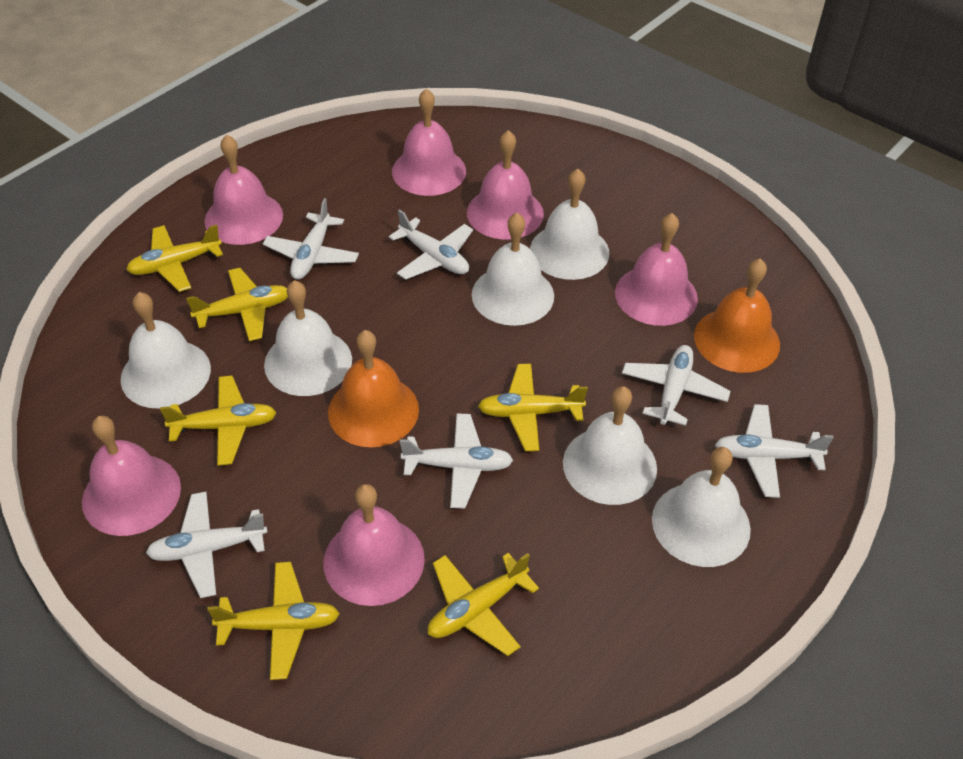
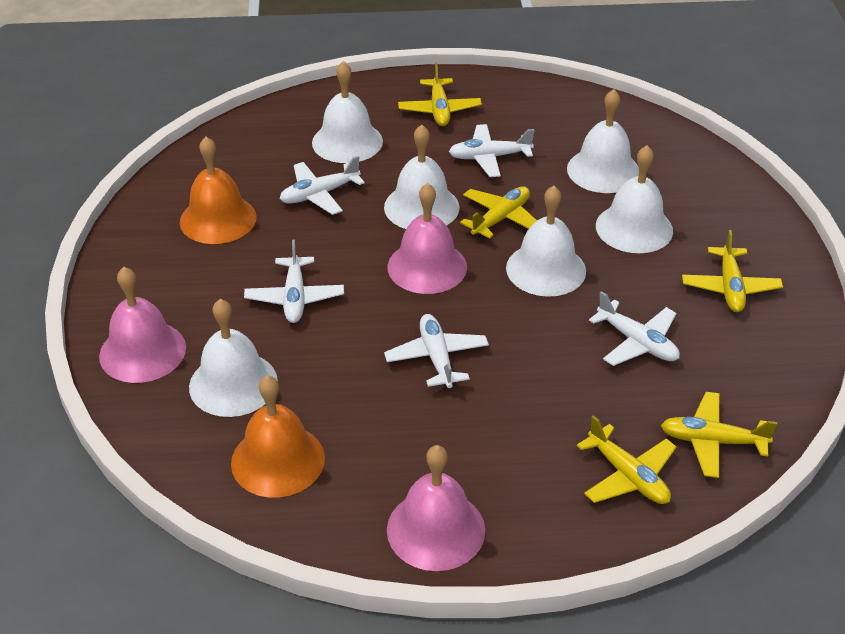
pink bell: [82,416,181,536] [204,135,283,245] [323,484,425,606] [392,88,466,196] [467,130,544,240] [615,213,698,326] = 6 -> [99,267,186,383] [387,445,485,571] [388,183,467,294] = 3
white plane: [146,492,267,598] [263,198,359,280] [389,209,473,280] [400,413,513,508] [622,345,731,426] [715,404,834,498] = 6 -> [244,240,344,323] [280,156,365,215] [384,314,489,388] [449,124,535,177] [589,291,680,366] = 5
yellow plane: [126,225,223,292] [160,376,277,466] [186,268,288,341] [207,562,340,680] [428,553,539,656] [478,364,588,451] = 6 -> [398,63,482,126] [460,186,537,239] [577,415,677,504] [661,392,777,478] [682,230,783,312] = 5

